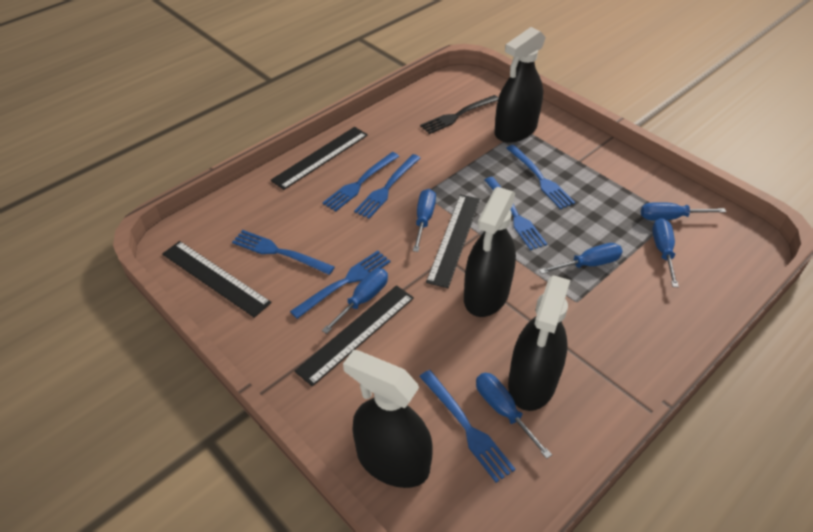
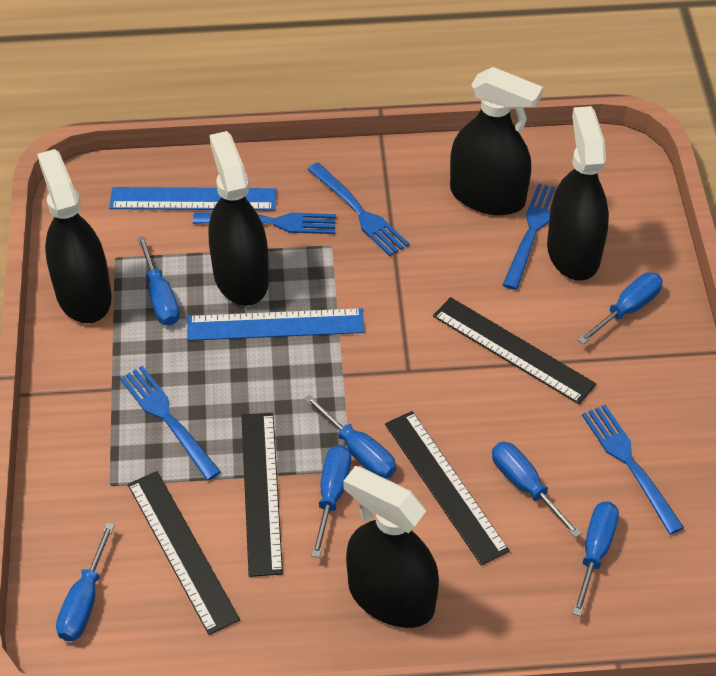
black fork: [420,95,498,134] = 1 -> none = 0
black spray bottle: [343,350,433,488] [464,187,516,317] [494,27,546,143] [508,275,570,411] = 4 -> [37,149,112,323] [209,131,269,306] [343,466,439,628] [450,67,543,215] [547,106,609,281] = 5
blue fork: [232,230,335,275] [290,251,391,319] [322,152,399,212] [354,154,420,219] [419,370,516,483] [484,177,547,250] [506,145,575,209] = 7 -> [120,366,221,481] [193,212,336,234] [307,162,409,256] [503,183,555,290] [582,405,684,534] = 5
blue ruler: none = 0 -> [109,187,276,210] [188,308,364,341] = 2
blue screwdriver: [322,269,388,334] [413,189,436,252] [476,373,552,459] [539,243,623,274] [641,202,726,221] [652,218,679,287] = 6 -> [56,522,115,641] [137,236,180,326] [304,395,396,479] [311,445,351,558] [492,442,582,538] [572,502,619,616] [578,272,663,345] = 7

